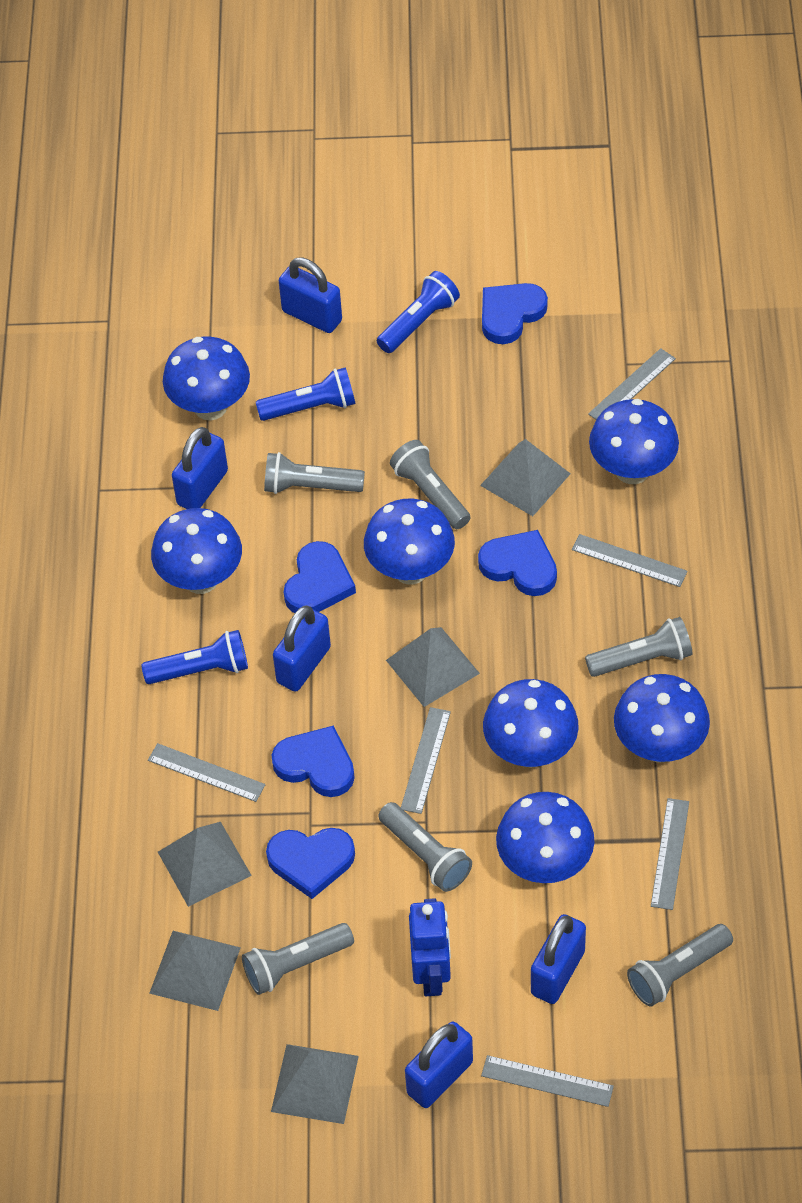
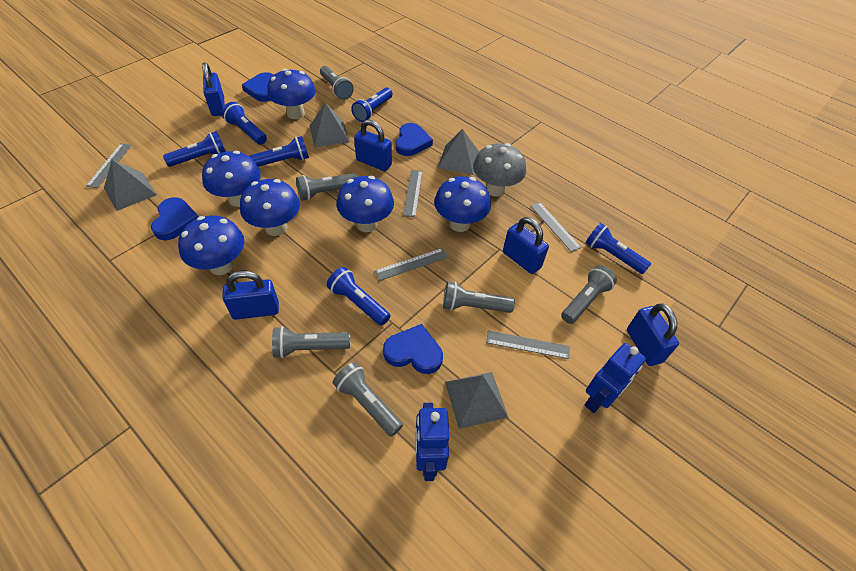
blue flashlight: [141,630,248,684] [256,367,356,421] [377,271,460,353] = 3 -> [163,131,226,167] [221,102,267,145] [249,136,309,167] [326,267,390,326] [351,88,392,122] [586,223,651,274] = 6
blue heart: [266,828,355,899] [272,726,355,797] [284,541,356,613] [478,530,557,596] [482,283,548,344] = 5 -> [151,197,199,240] [242,72,274,102] [383,324,443,374] [396,123,433,156] = 4
blue mushroom: [151,508,242,594] [163,337,250,421] [364,498,455,585] [483,679,579,768] [496,792,595,883] [589,399,679,484] [614,674,710,763] = 7 -> [178,216,244,275] [202,151,261,207] [240,179,300,236] [267,69,316,119] [336,176,394,232] [434,176,491,232] = 6
blue robot: [409,898,451,996] = 1 -> [415,403,449,481] [585,343,646,413] = 2
grey mushroom: none = 0 -> [473,143,526,197] = 1
grey pyramid: [149,931,241,1011] [158,822,252,907] [271,1044,359,1124] [386,627,480,707] [480,439,571,516] = 5 -> [104,159,157,211] [310,102,350,147] [438,129,479,175] [445,372,509,429] = 4
grey ruler: [148,743,265,802] [401,707,451,814] [481,1055,614,1107] [572,534,688,587] [588,348,676,420] [651,798,689,910] = 6 -> [86,143,132,188] [375,248,448,281] [403,170,422,217] [486,330,570,359] [530,202,581,252] = 5

